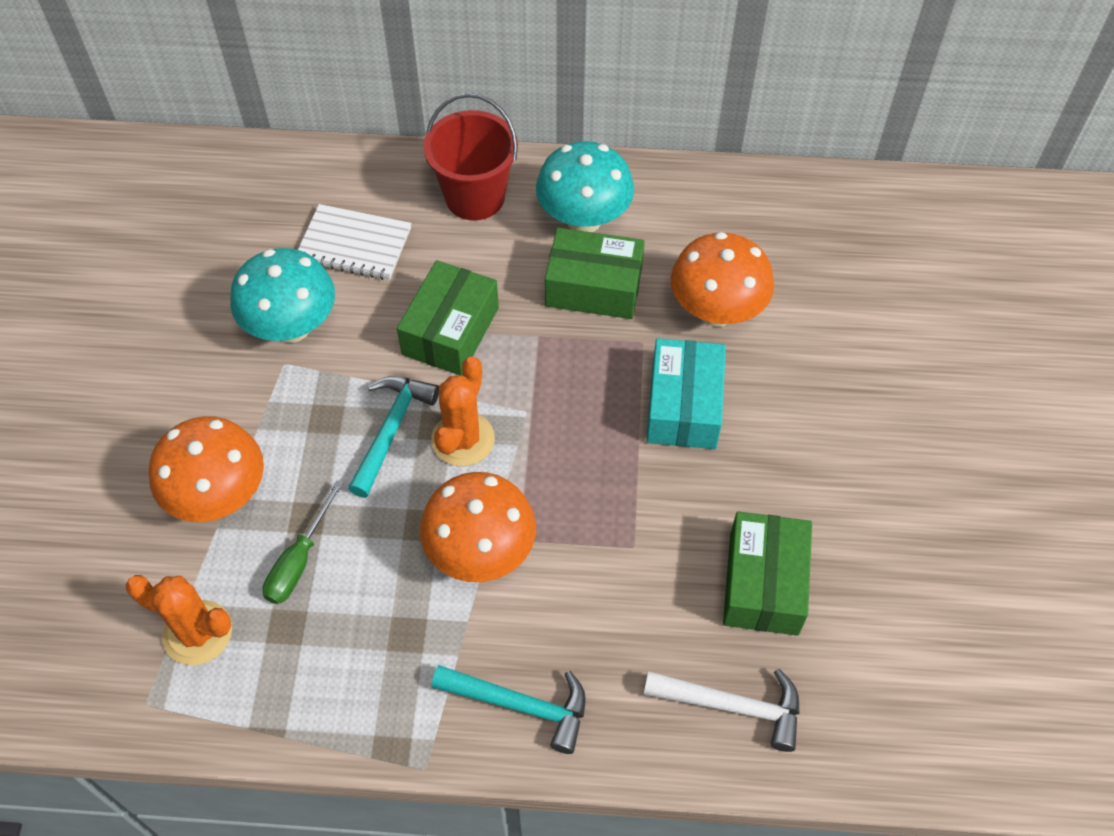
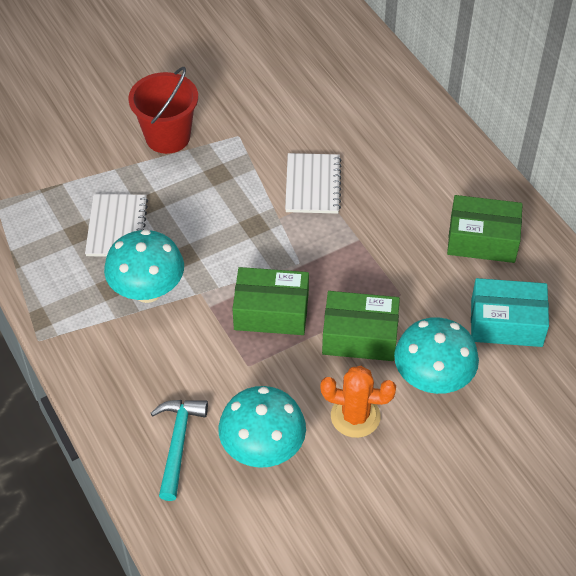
green screwdriver: [263,480,344,604] = 1 -> none = 0
orange cactus: [126,575,232,665] [431,357,495,466] = 2 -> [321,366,396,438] = 1
orange mushroom: [149,416,264,522] [420,472,536,582] [671,232,774,327] = 3 -> none = 0
turquoise hammer: [348,376,439,498] [431,665,586,754] = 2 -> [151,400,208,501] = 1
turquoise mushroom: [230,248,335,343] [536,141,634,232] = 2 -> [104,230,184,303] [218,386,306,468] [394,317,479,394] = 3
white hammer: [644,669,800,752] = 1 -> none = 0
white notebook: [298,204,411,280] = 1 -> [85,194,148,257] [285,153,342,214] = 2

